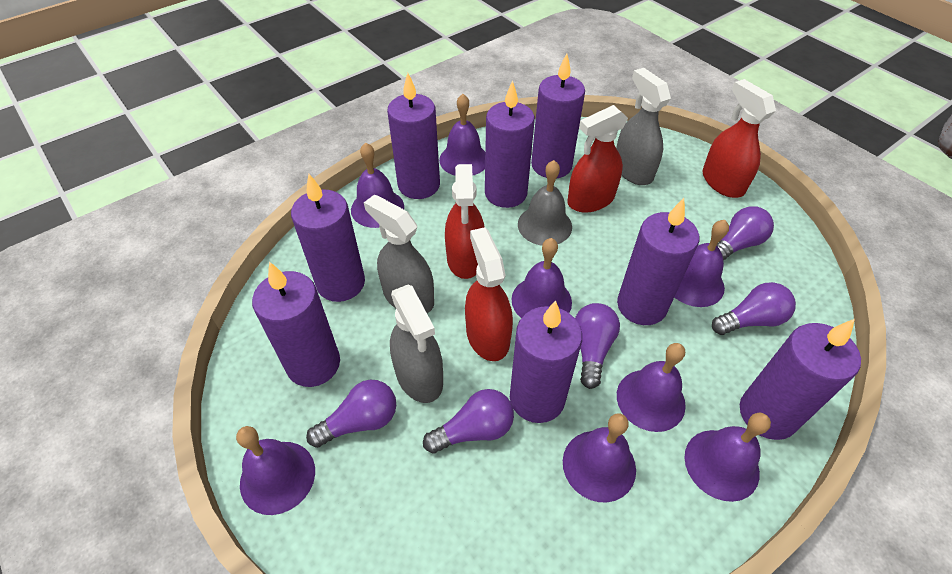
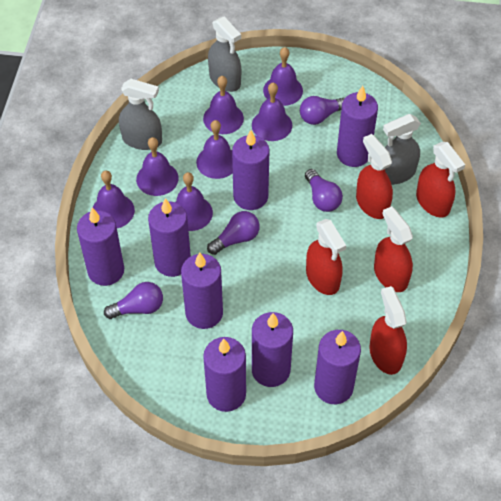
grey bell: [518,160,572,246] = 1 -> none = 0
purple bell: [236,426,315,515] [351,142,404,228] [439,94,485,176] [512,238,572,318] [563,413,636,502] [617,343,686,432] [674,220,729,307] [684,413,771,502] = 8 -> [92,171,135,228] [136,137,179,196] [175,172,213,231] [196,120,233,179] [203,76,244,134] [252,83,292,141] [263,47,303,106] = 7
purple light bulb: [306,380,396,448] [423,389,514,454] [575,303,620,389] [712,282,796,335] [717,206,774,260] = 5 -> [104,282,163,319] [207,211,260,255] [300,96,345,125] [305,169,343,212] = 4
red spray bottle: [445,164,485,279] [465,227,513,361] [567,105,628,213] [702,79,776,198] = 4 -> [306,219,346,295] [356,134,393,219] [369,286,407,375] [374,206,413,292] [416,142,465,218] = 5

